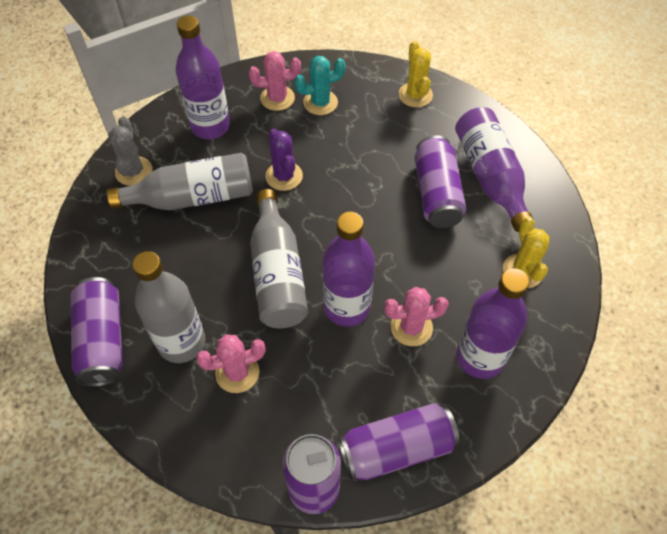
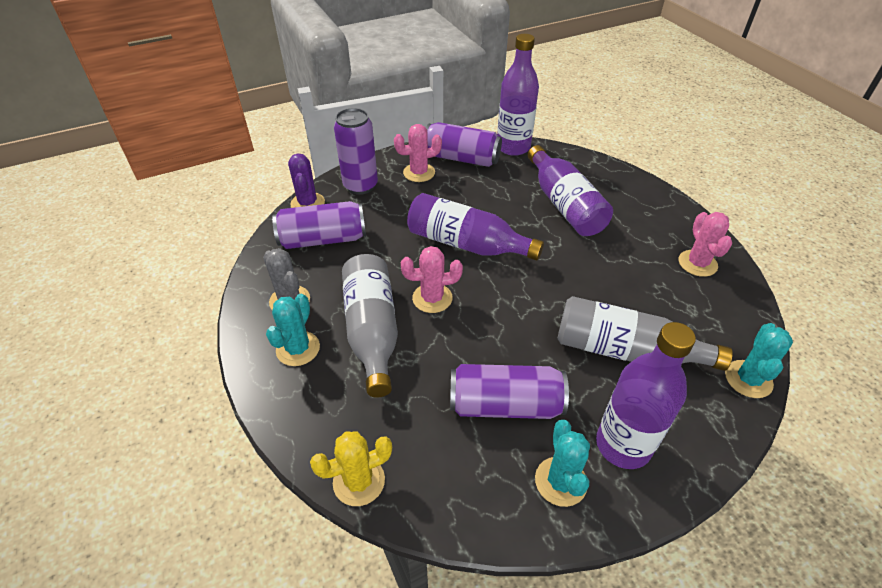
grey bottle: [107,153,253,210] [132,251,205,363] [250,189,308,329] = 3 -> [342,254,398,397] [557,296,733,371] = 2
turquoise cactus: [294,56,346,115] = 1 -> [266,294,320,366] [535,420,590,507] [725,323,793,398] = 3
yellow cactus: [398,41,433,107] [503,216,550,288] = 2 -> [310,431,392,506] = 1

